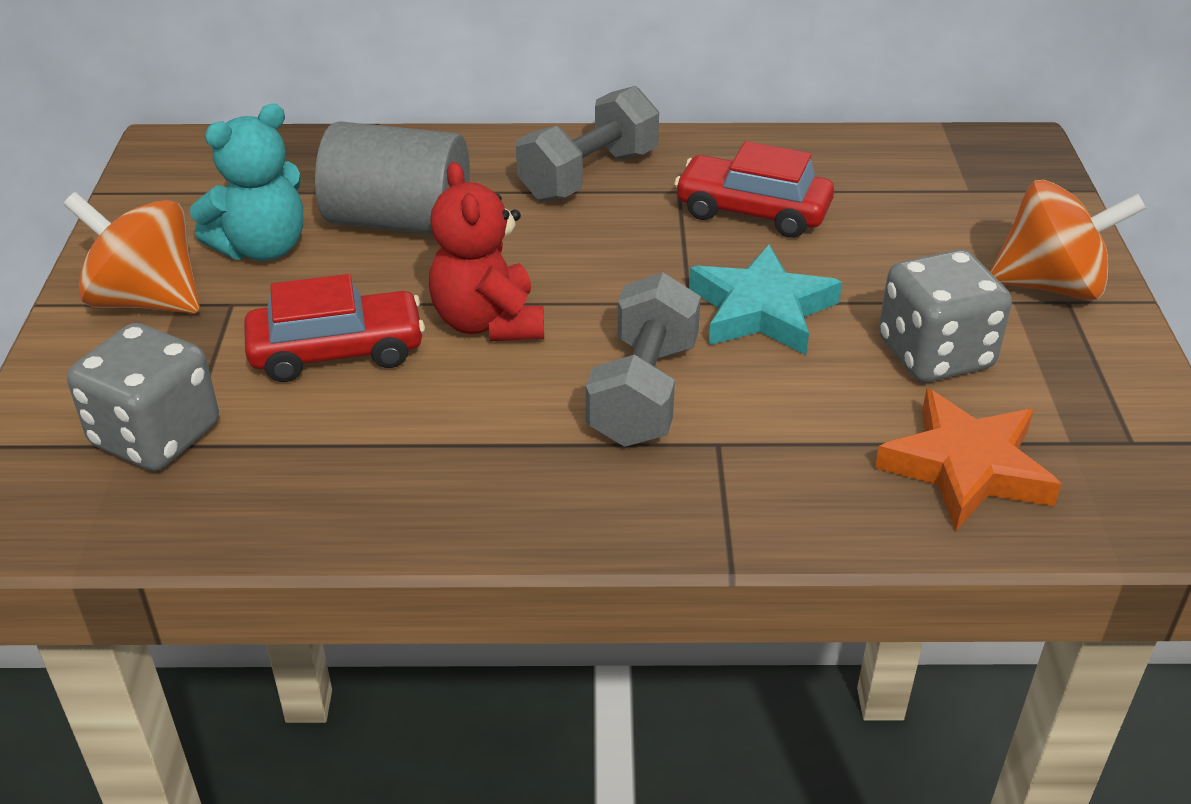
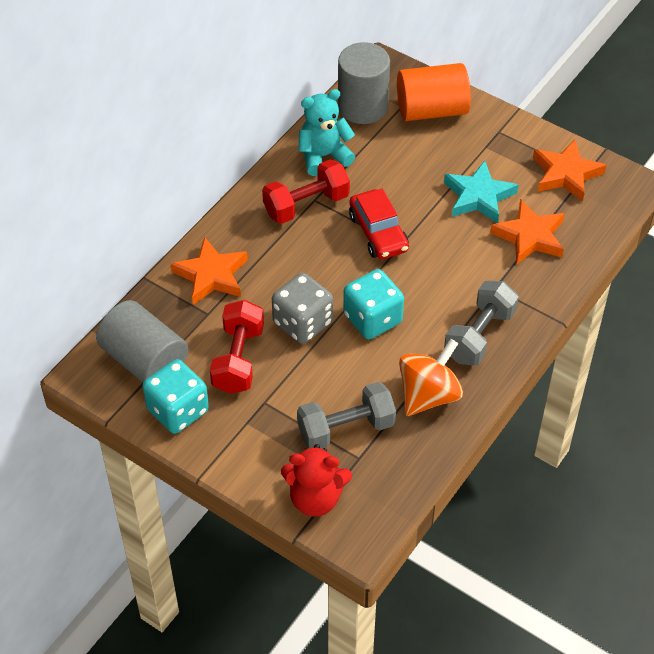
grey cylinder: [315,121,470,235] = 1 -> [96,300,188,383] [338,42,390,124] = 2
grey dice: [67,323,219,471] [879,250,1012,382] = 2 -> [272,273,333,344] = 1
orange cylinder: none = 0 -> [397,63,471,121] = 1
orange spinning top: [64,192,200,314] [990,180,1146,301] = 2 -> [399,339,463,416] = 1
orange star: [875,389,1061,531] = 1 -> [171,237,248,305] [490,199,564,265] [533,140,606,201] = 3
red car: [244,274,425,382] [674,141,834,238] = 2 -> [349,189,409,259] = 1
red dumbbell: none = 0 -> [210,300,264,394] [262,159,350,224] = 2
turquoise dice: none = 0 -> [143,359,209,434] [343,269,404,339] = 2

